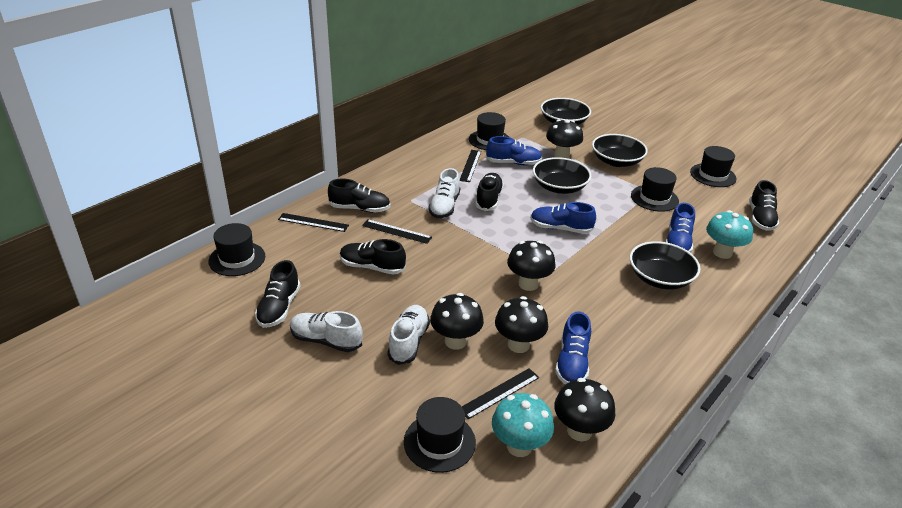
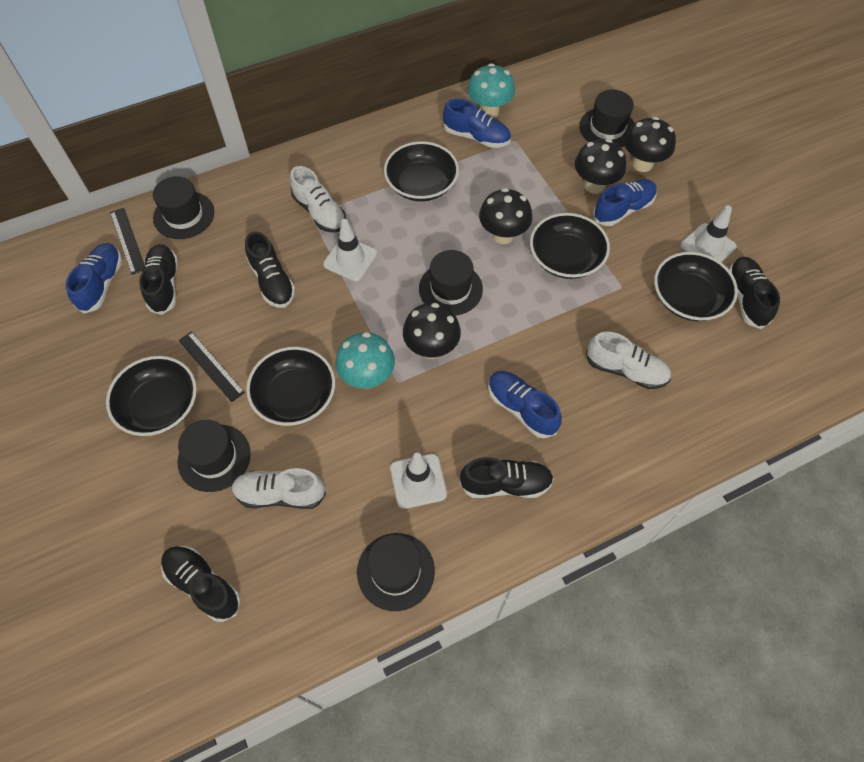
black bowl: [533,157,592,194] [541,98,591,125] [592,134,648,167] [629,241,701,290] = 4 -> [106,356,197,436] [246,347,335,426] [384,141,459,201] [530,213,610,279] [654,252,738,321] = 5
black mushroom: [430,293,484,350] [495,296,548,353] [507,241,555,291] [546,119,583,158] [554,378,615,441] = 5 -> [403,303,461,359] [479,188,532,244] [575,139,626,194] [624,117,676,172] = 4
black ruler: [278,213,349,232] [362,219,432,244] [460,150,481,182] [462,368,539,419] = 4 -> [110,208,144,275] [178,331,245,402] = 2
white traffic cone: none = 0 -> [323,219,377,281] [390,453,447,509] [681,206,737,262] = 3

